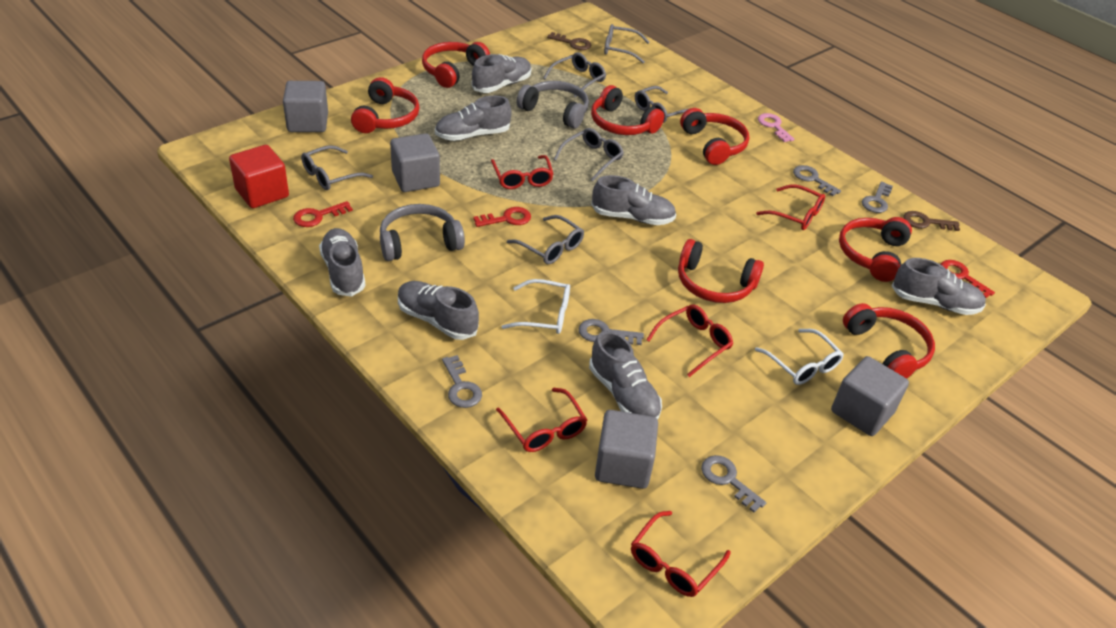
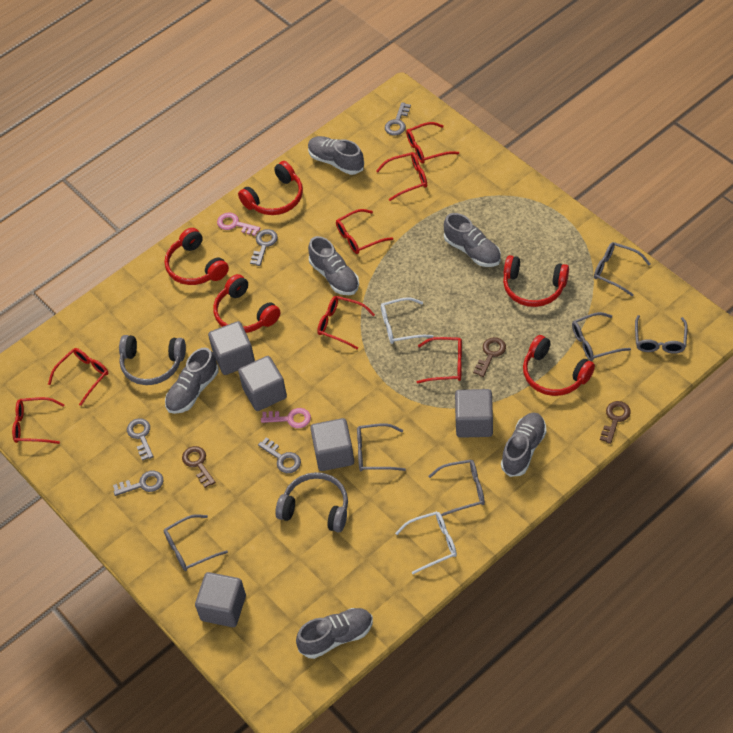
brown key: [547,32,591,50] [903,211,960,231] = 2 -> [182,446,216,488] [473,337,506,377] [600,401,631,444] = 3
grey cube: [283,81,328,132] [390,133,440,192] [595,410,658,489] [831,356,909,436] = 4 -> [195,572,246,627] [208,321,255,375] [238,356,287,411] [310,418,354,471] [455,389,493,438] = 5
grey shoe: [319,228,366,297] [398,281,479,340] [435,96,511,141] [471,54,532,93] [589,331,662,419] [591,175,676,225] [892,258,986,315] = 7 -> [165,348,219,414] [296,608,373,659] [308,136,364,175] [308,236,359,295] [444,213,501,267] [501,413,546,477] = 6
pink key: [758,113,795,142] = 1 -> [217,213,260,236] [261,408,311,428] = 2
red cube: [229,145,289,208] = 1 -> none = 0
red glasses: [491,155,553,189] [496,388,587,452] [631,511,731,597] [646,305,733,377] [756,185,825,230] = 5 -> [12,397,65,444] [48,348,109,406] [317,296,375,349] [336,209,393,254] [376,152,427,201] [406,122,459,164] [417,337,462,384] = 7
red headphones: [351,77,420,133] [422,42,490,88] [591,85,664,135] [678,239,764,303] [680,108,749,165] [839,217,912,282] [843,303,935,379] = 7 -> [165,228,229,285] [213,274,281,333] [238,161,303,215] [503,255,569,307] [523,335,595,396] = 5
red key: [293,201,353,227] [473,207,531,227] [940,260,995,298] = 3 -> none = 0

